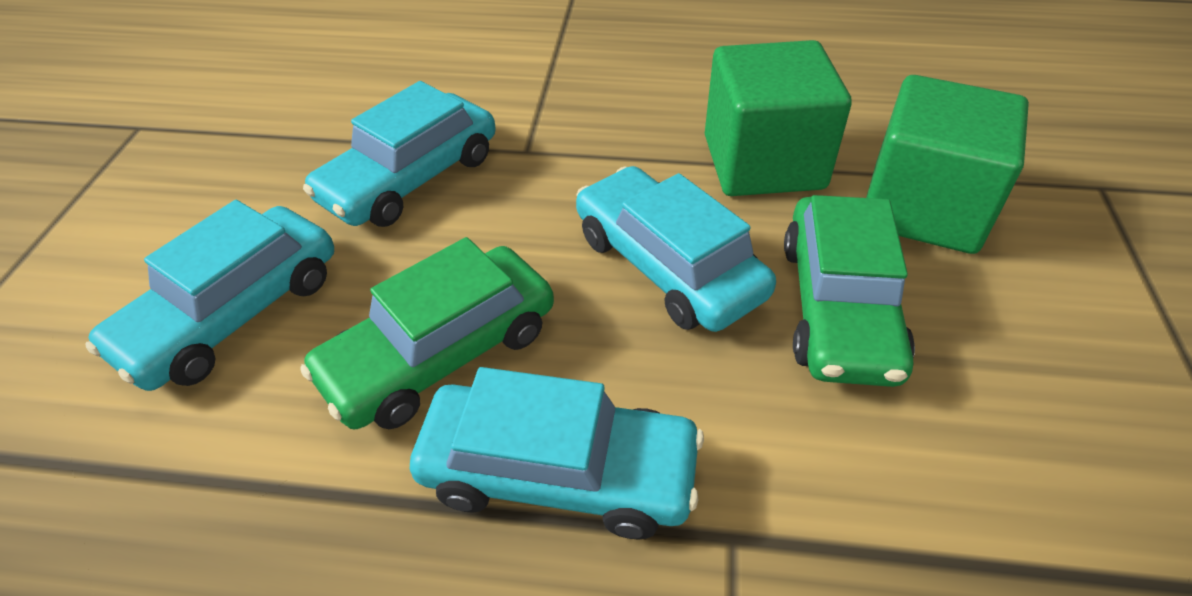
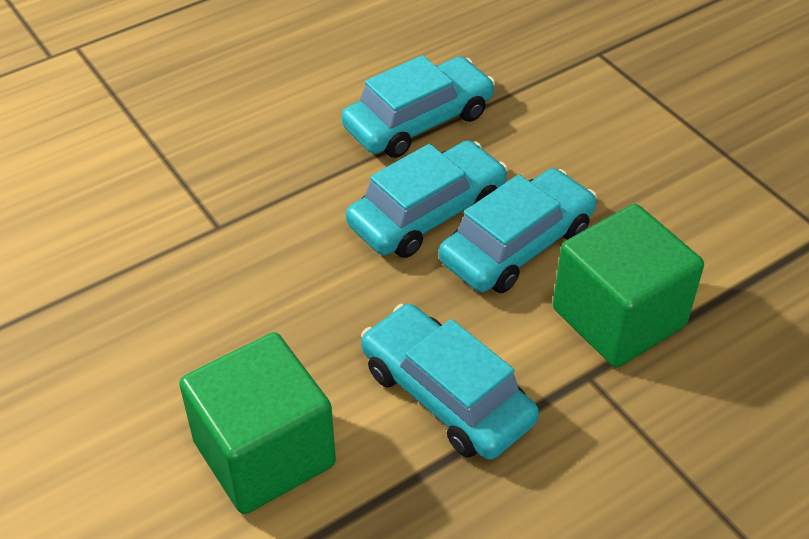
green car: [300,237,554,429] [784,195,915,387] = 2 -> none = 0

